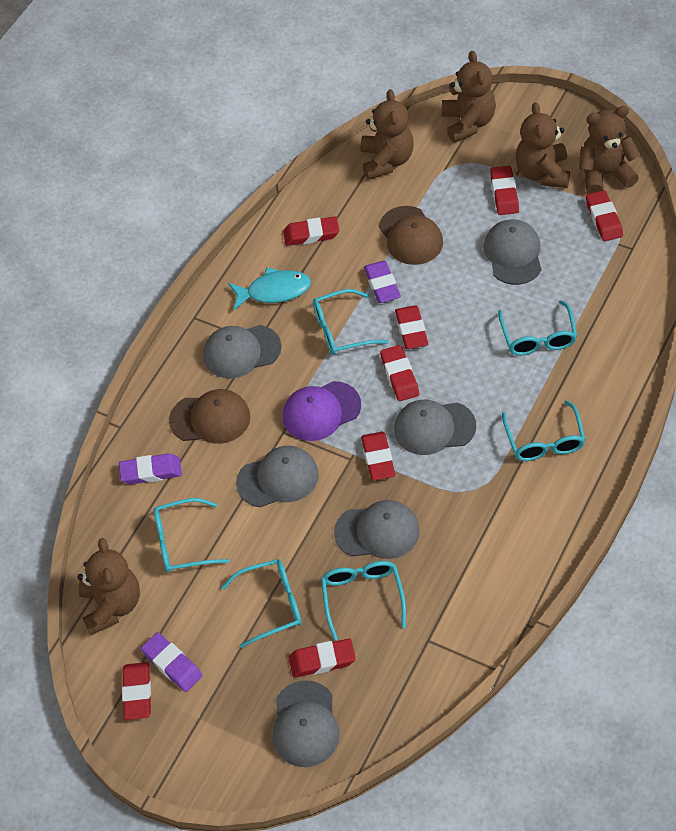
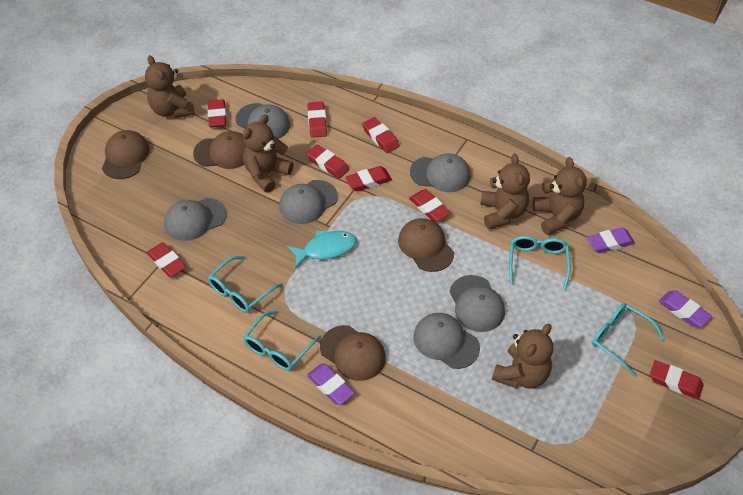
brown cap: [169,389,250,444] [379,206,443,265] = 2 -> [102,130,150,179] [193,131,246,169] [320,325,386,381] [398,218,454,272] = 4
purple cap: [283,381,361,441] = 1 -> none = 0
turquoise glasses: [154,498,229,573] [221,559,302,648] [313,289,388,355] [321,561,406,640] [498,300,577,356] [502,400,586,461] = 6 -> [208,256,283,312] [243,310,321,371] [509,236,570,290] [592,303,665,377] = 4

